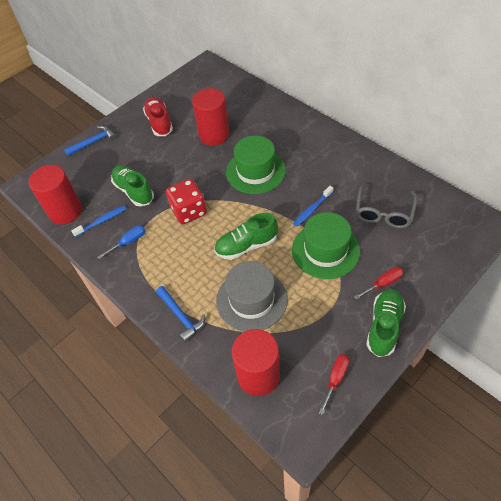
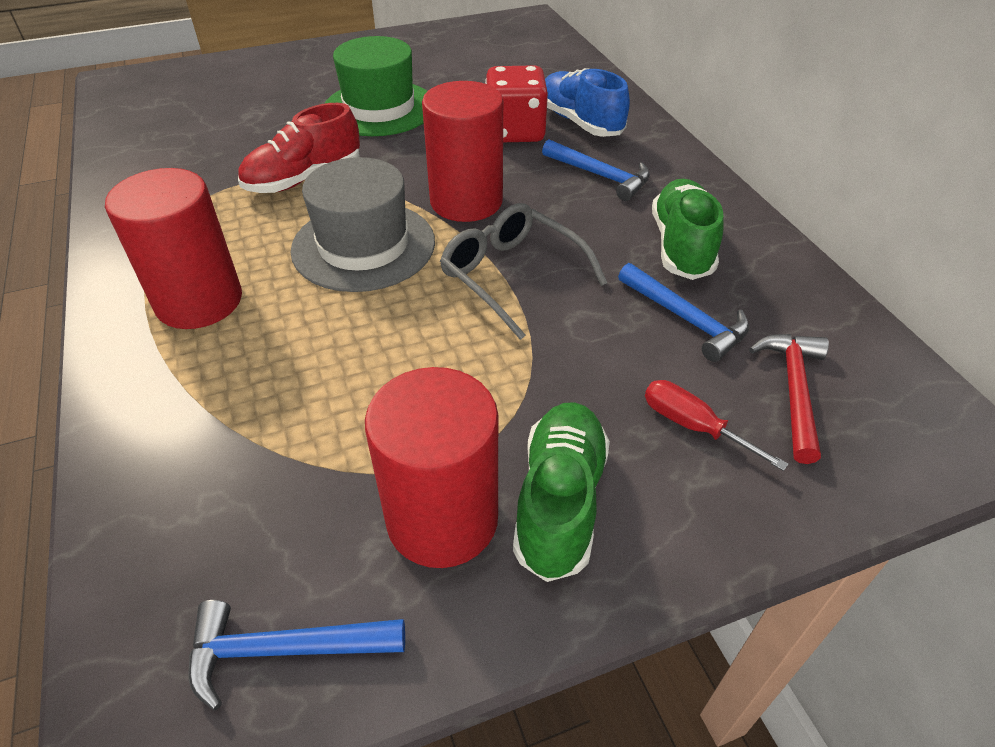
blue hammer: [64,126,116,156] [156,286,205,342] = 2 -> [188,600,405,710] [542,139,650,201] [618,263,749,362] = 3
blue screwdriver: [98,225,145,259] = 1 -> none = 0
blue shoe: none = 0 -> [545,68,630,137] = 1
blue toothbrush: [71,206,126,237] [293,186,333,227] = 2 -> none = 0
green hat: [226,136,286,194] [292,212,360,279] = 2 -> [324,36,427,136] = 1
green shoe: [111,165,154,207] [214,213,278,260] [366,289,406,357] = 3 -> [513,402,610,582] [652,179,723,280] = 2
red hammer: none = 0 -> [749,334,829,464] = 1
red screwdriver: [319,354,350,415] [354,267,404,300] = 2 -> [645,380,788,471] = 1

